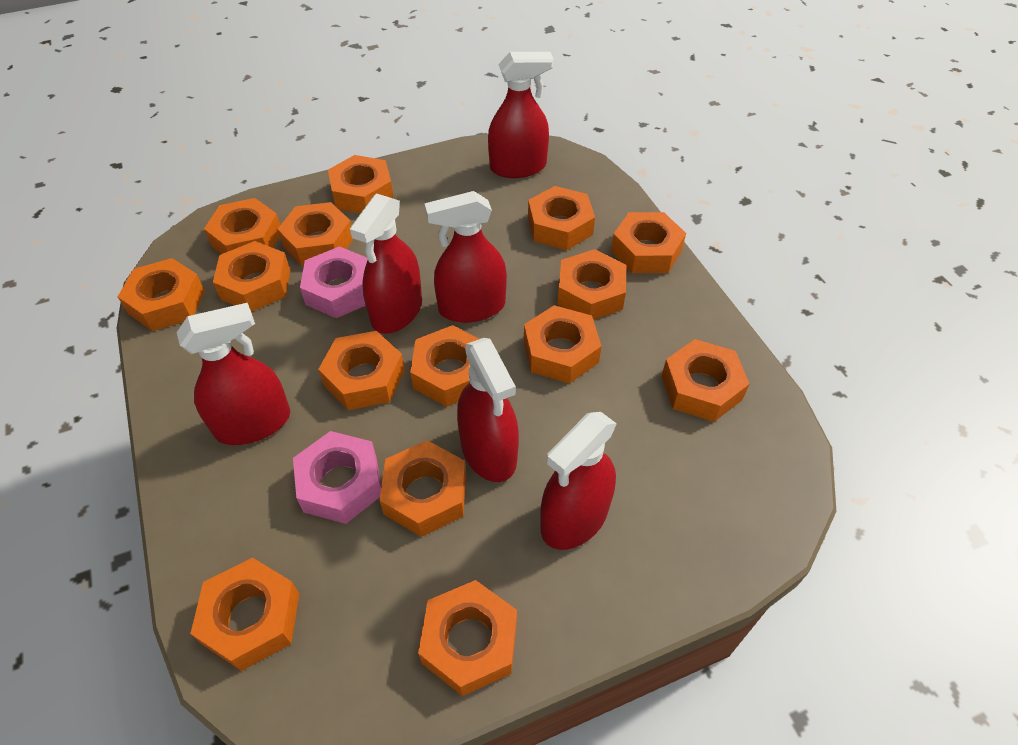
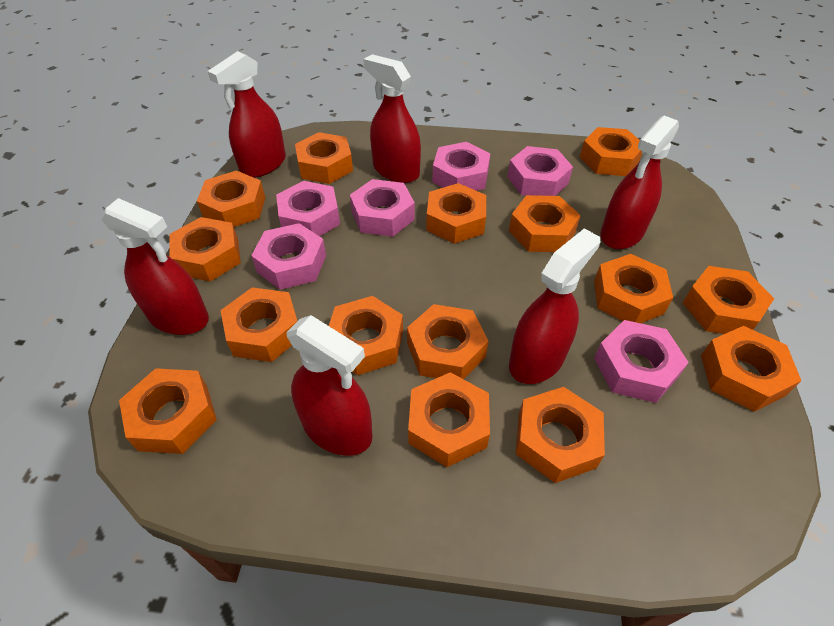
pink nut: [293,431,381,524] [300,246,368,318] = 2 -> [251,223,326,290] [276,181,340,236] [350,179,415,237] [432,142,490,191] [507,146,573,196] [594,320,689,403] = 6

